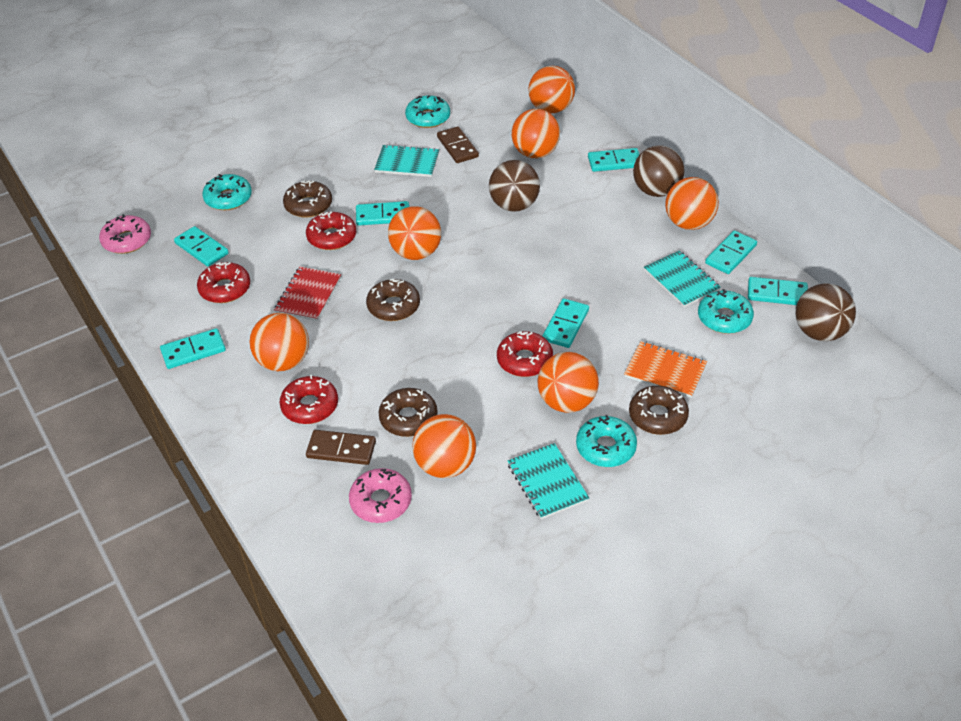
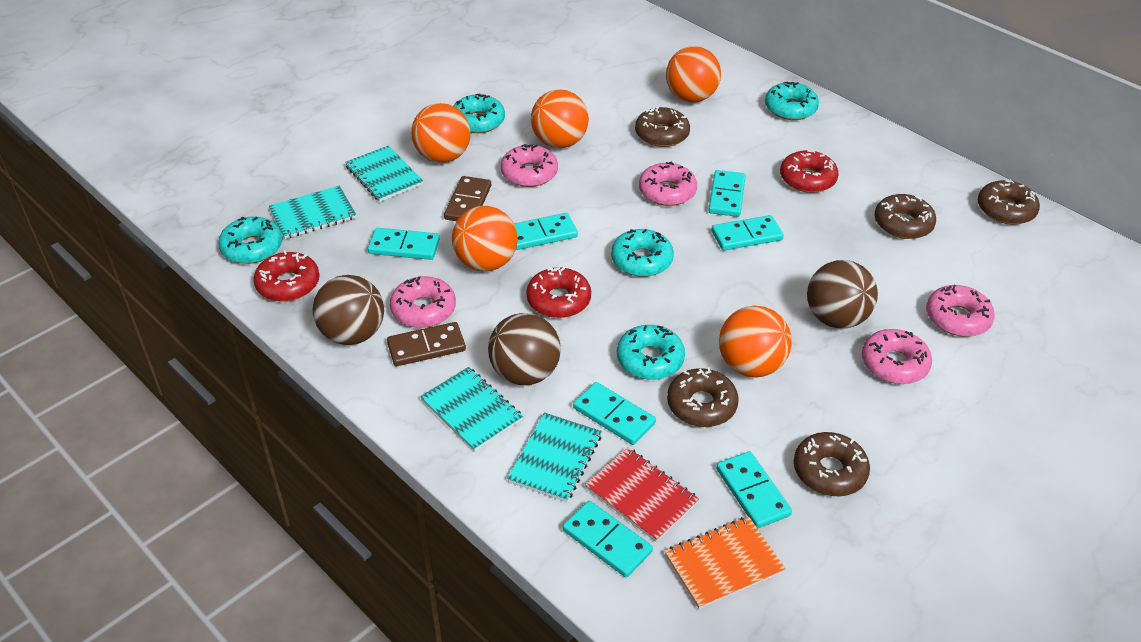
brown donut: [283,180,332,218] [366,279,420,321] [379,388,438,437] [629,386,689,435] = 4 -> [635,107,690,147] [667,367,739,427] [794,432,870,496] [874,194,936,239] [978,180,1040,225] = 5
orange ball: [250,313,309,371] [388,206,441,260] [412,414,476,478] [512,109,560,158] [528,66,575,114] [538,352,599,413] [665,177,719,230] = 7 -> [411,103,471,163] [452,206,518,271] [531,89,589,148] [666,46,721,102] [719,306,792,377] = 5
pink donut: [99,214,151,254] [349,468,412,523] = 2 -> [390,276,456,328] [501,144,558,187] [639,162,697,206] [862,329,932,384] [926,285,995,337] = 5
red donut: [197,262,250,303] [280,375,338,424] [306,211,356,250] [497,331,553,377] = 4 -> [254,250,320,302] [526,267,591,318] [780,149,839,193] = 3
turquoise donut: [202,174,252,210] [405,95,450,128] [576,415,637,467] [698,289,754,334] = 4 -> [218,216,282,264] [453,94,505,133] [611,229,674,277] [617,325,685,380] [765,81,819,120] = 5
turquoise notebook: [374,144,439,177] [507,443,589,519] [644,250,721,307] = 3 -> [269,186,356,239] [345,146,423,202] [420,367,523,451] [507,413,602,502] = 4

